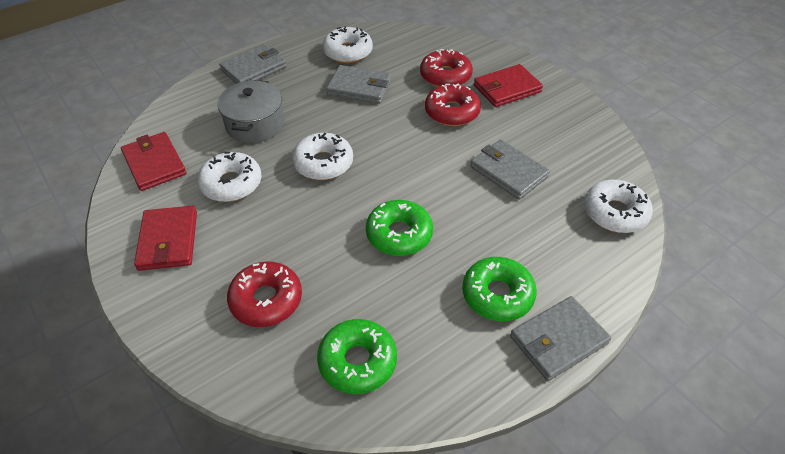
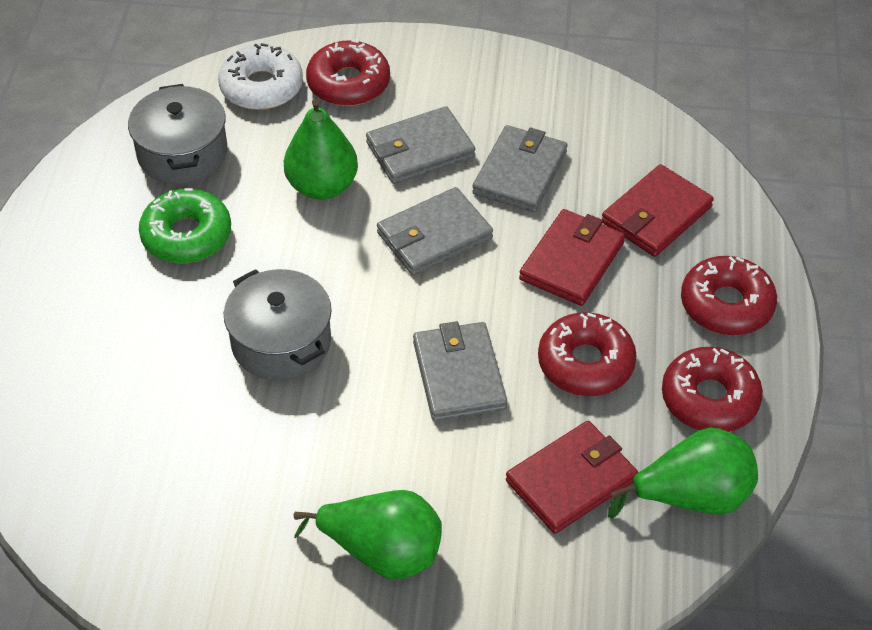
green donut: [317,319,397,394] [366,200,433,256] [462,257,537,322] = 3 -> [139,188,231,264] = 1
green pear: none = 0 -> [284,99,358,200] [293,490,442,580] [608,427,758,519] = 3
grey pot: [218,80,284,143] = 1 -> [128,84,227,184] [224,269,332,381] = 2
red donut: [227,261,302,327] [420,49,473,87] [425,83,481,126] = 3 -> [306,39,390,106] [538,312,636,396] [662,347,763,432] [681,256,777,335] = 4
white donut: [197,152,262,202] [292,133,353,180] [322,27,373,63] [584,180,653,233] = 4 -> [218,43,303,110] = 1

